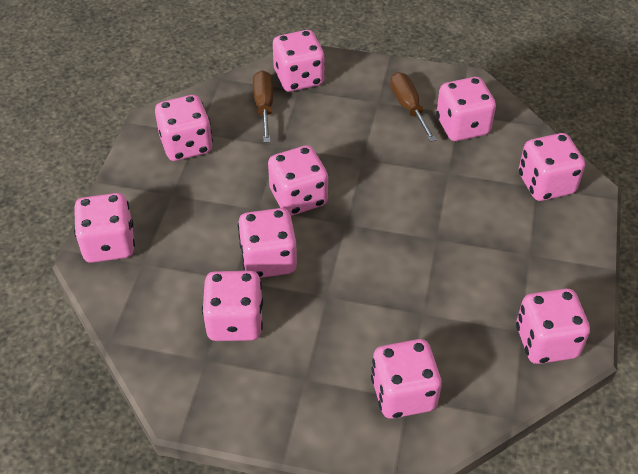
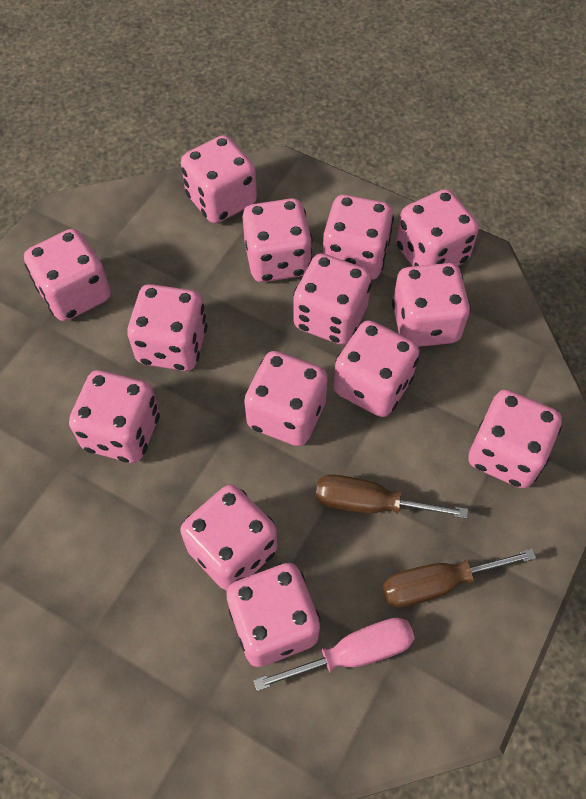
pink dice: [74,193,135,263] [155,95,213,161] [202,271,263,341] [238,208,297,278] [268,145,328,216] [273,30,325,92] [371,339,442,419] [436,77,496,141] [516,288,590,364] [519,133,585,201] = 10 -> [24,229,111,321] [69,370,160,463] [127,284,207,371] [180,485,278,591] [181,135,257,223] [226,563,320,667] [243,198,313,282] [244,351,328,446] [293,253,372,345] [323,195,394,280] [333,320,419,417] [392,263,471,347] [396,189,479,266] [468,390,562,488] = 14
pink screwdriver: none = 0 -> [253,618,415,691] = 1

